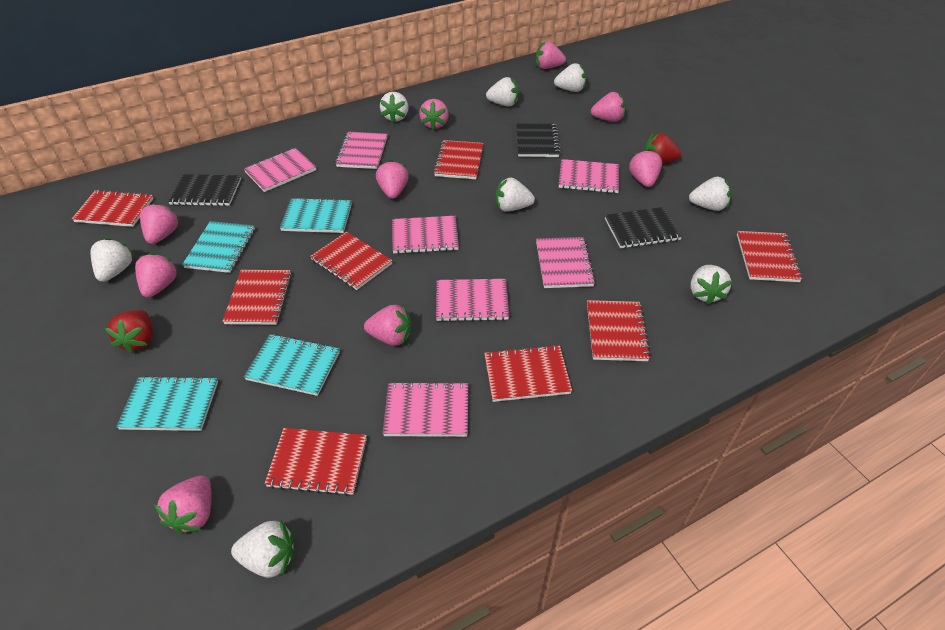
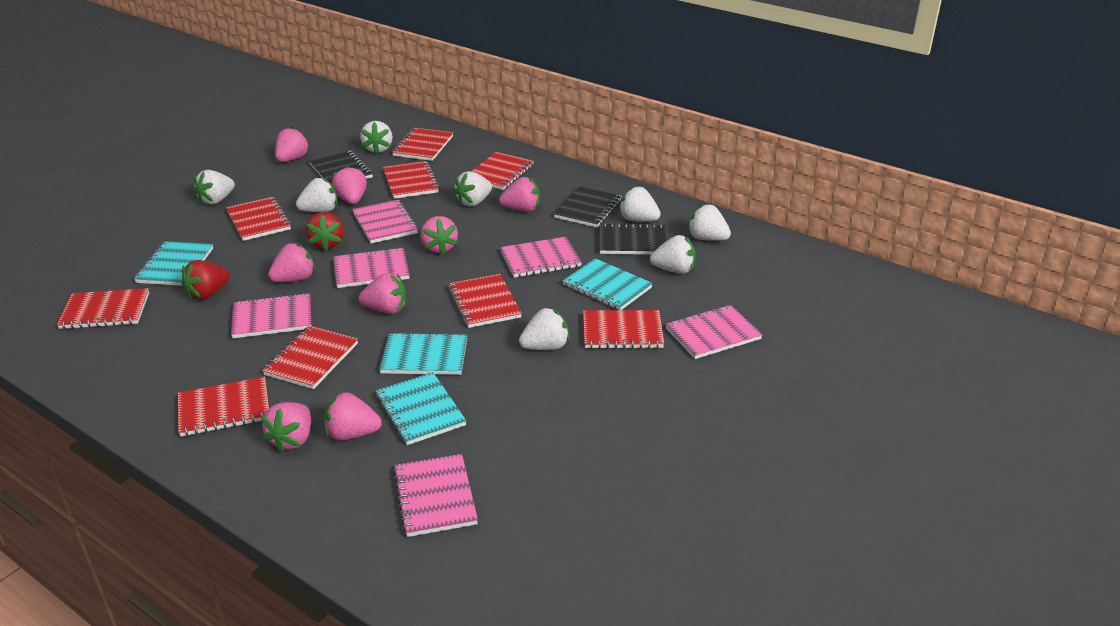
pink notebook: [244,148,316,192] [335,132,387,169] [383,381,468,437] [392,216,459,254] [436,279,509,322] [536,237,596,288] [559,159,619,193] = 7 -> [231,293,311,338] [333,247,410,288] [352,199,418,243] [393,454,478,537] [500,237,582,278] [666,305,763,359] = 6
pink strawberry: [135,253,178,298] [140,202,179,244] [154,476,212,534] [364,305,411,346] [376,160,409,199] [419,99,449,130] [536,41,566,69] [591,92,626,122] [629,149,662,187] = 9 -> [261,402,311,452] [268,243,315,282] [275,126,310,162] [324,392,382,440] [332,165,367,204] [358,273,406,314] [420,216,458,255] [499,177,540,212] = 8
red notebook: [72,190,154,227] [222,270,292,325] [265,428,367,496] [310,232,392,290] [433,140,484,179] [484,345,572,402] [587,300,651,361] [737,231,802,282] = 8 -> [57,288,149,329] [178,377,269,437] [226,197,291,241] [262,326,358,389] [383,161,440,199] [392,128,453,161] [448,274,522,328] [471,152,534,190] [583,310,664,349] = 9

